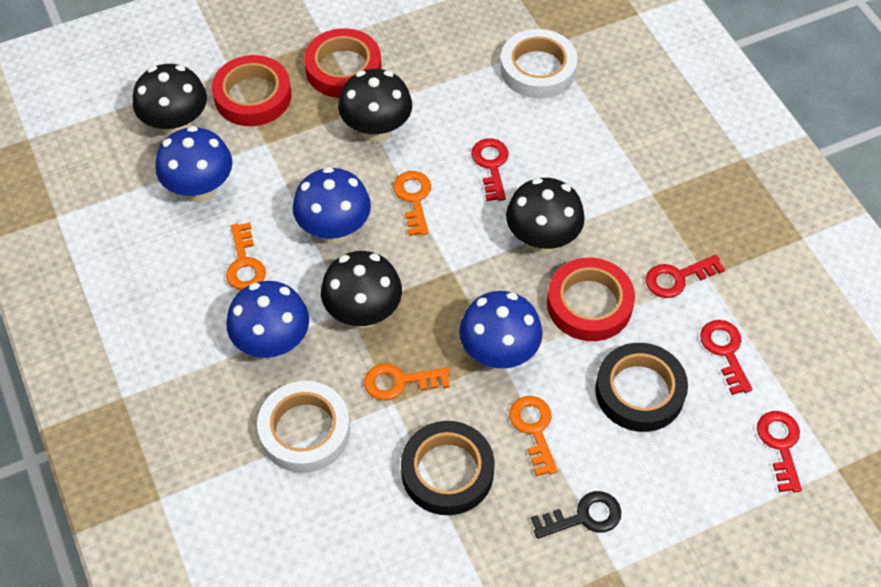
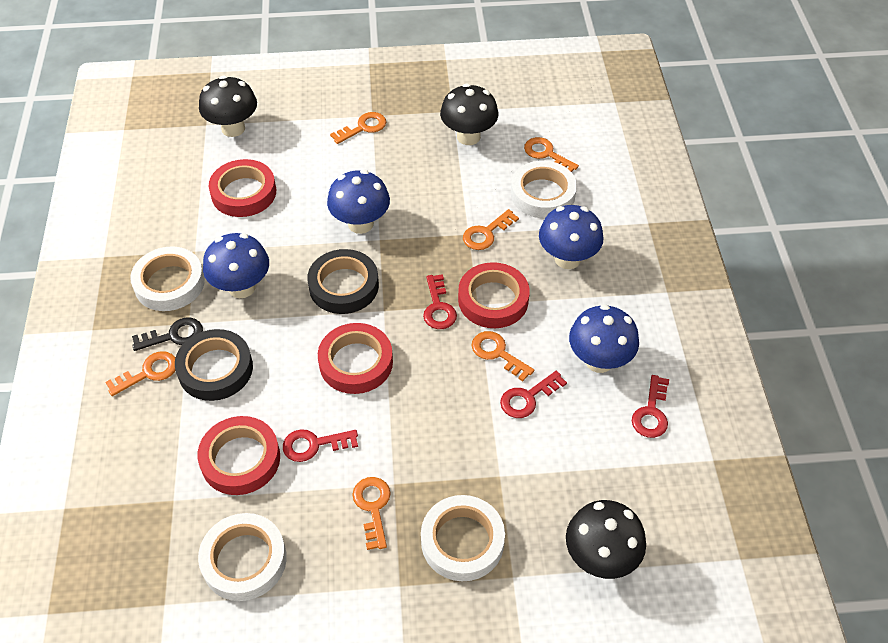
black mushroom: [133,64,207,136] [321,251,402,328] [338,69,412,143] [506,178,585,254] = 4 -> [199,76,257,137] [440,84,498,145] [566,500,646,579] = 3
orange key: [226,222,266,290] [364,363,450,401] [393,171,431,236] [509,396,557,476] = 4 -> [105,351,176,396] [330,112,386,144] [352,477,391,550] [463,209,519,250] [472,331,534,381] [524,137,579,172] = 6
red tape: [212,55,292,126] [304,28,381,98] [547,258,635,341] = 3 -> [198,416,280,495] [209,159,276,217] [318,323,393,394] [458,262,530,328] = 4
white tape: [257,381,350,473] [500,29,578,98] = 2 -> [130,246,205,311] [198,513,287,601] [421,495,505,581] [511,161,577,218] = 4

